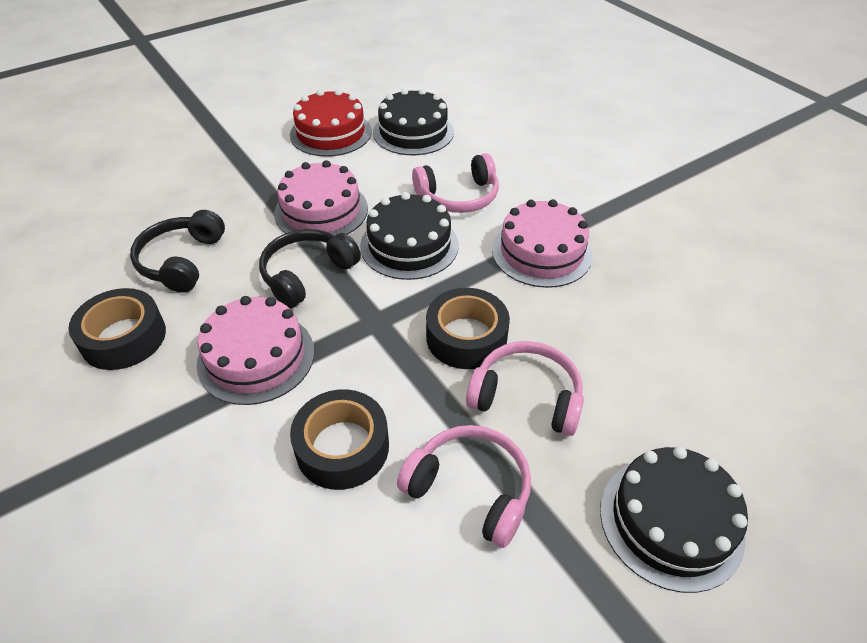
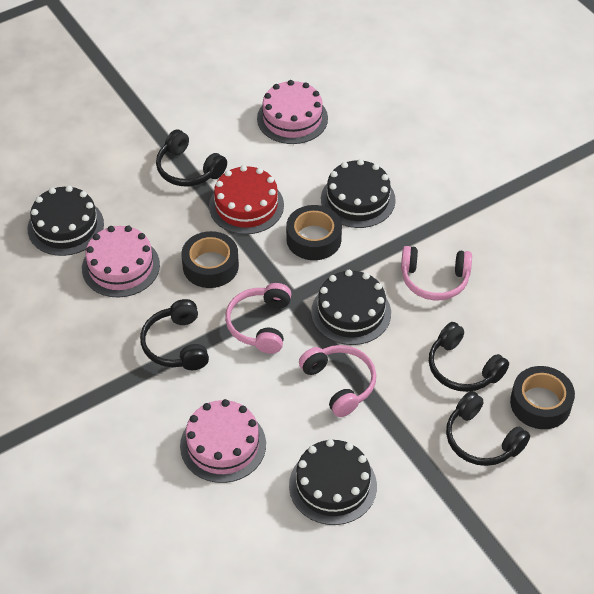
black cake: [360,192,459,280] [373,89,454,155] [600,446,748,593] = 3 -> [28,186,104,256] [289,439,377,525] [311,270,391,345] [321,159,396,228] = 4
black headphones: [130,210,225,293] [259,229,361,308] = 2 -> [140,299,209,370] [156,130,227,186] [429,322,509,392] [446,391,530,466] = 4

